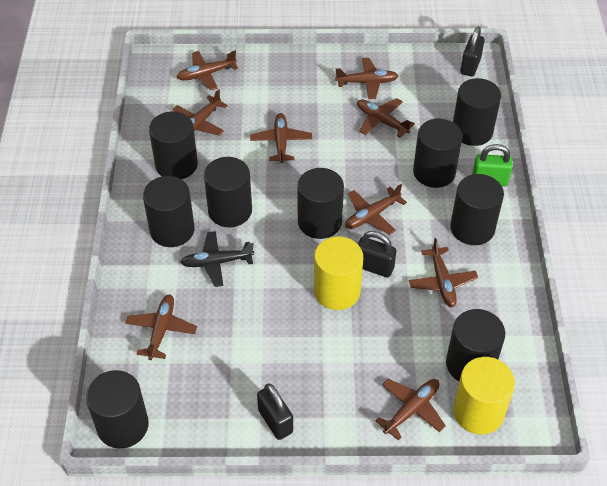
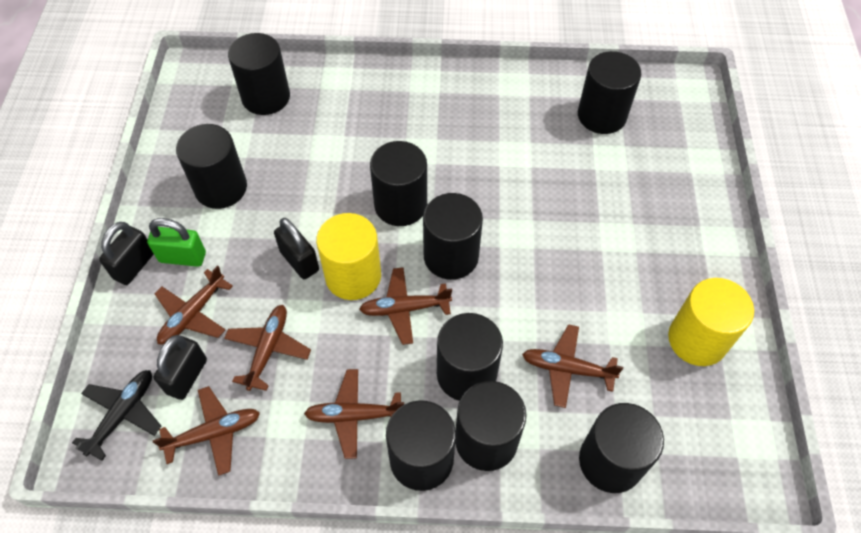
brown plane: [125,295,197,360] [172,89,228,136] [176,51,238,90] [250,113,312,164] [335,58,398,99] [345,184,407,235] [357,98,415,137] [375,379,446,440] [409,238,478,307] = 9 -> [152,386,260,476] [155,265,233,345] [224,305,311,391] [304,369,404,459] [359,267,452,345] [522,324,623,408] = 6

